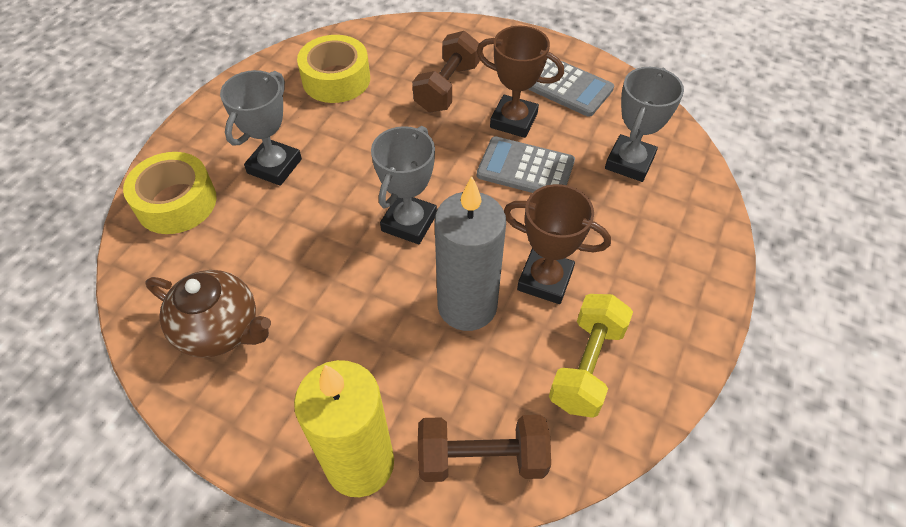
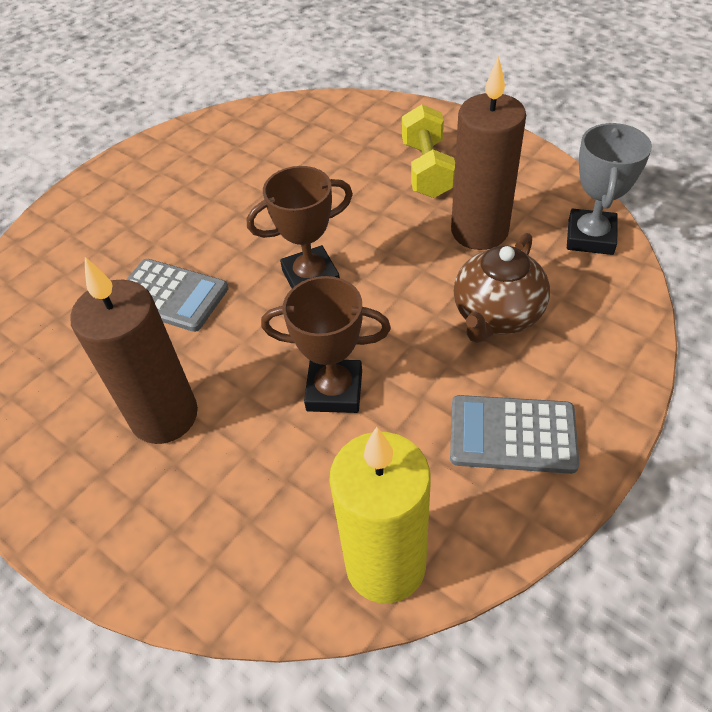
brown candle: none = 0 -> [70,257,198,444] [451,56,526,250] = 2
brown dumbbell: [412,31,480,112] [418,415,551,482] = 2 -> none = 0
grey candle: [435,176,506,331] = 1 -> none = 0
grey trophy: [220,70,302,186] [371,126,437,244] [605,67,684,182] = 3 -> [567,123,652,255] = 1
yellow tape: [123,152,217,234] [297,35,370,103] = 2 -> none = 0

